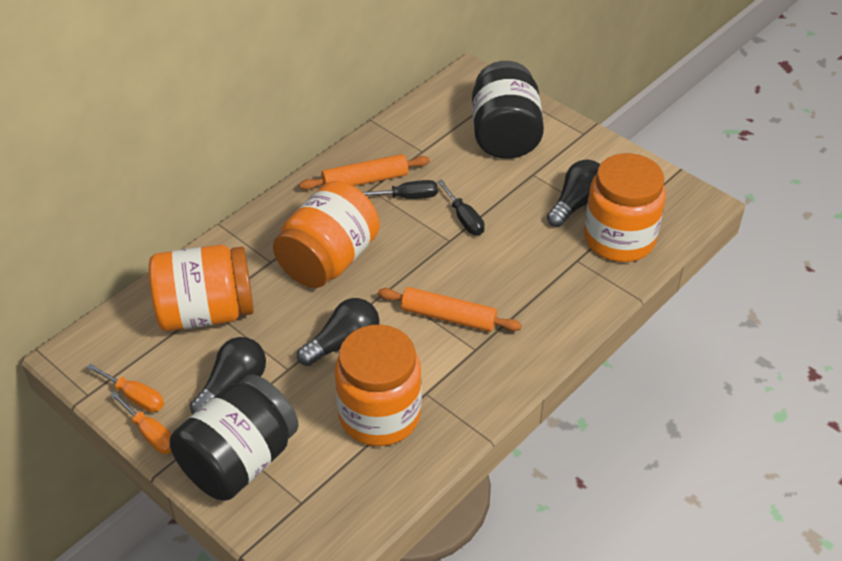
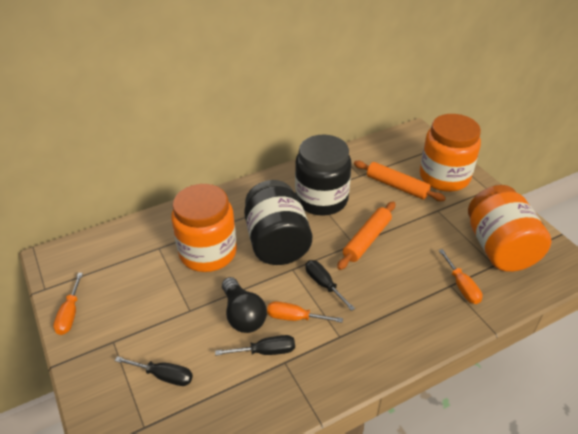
black light bulb: [190,337,266,414] [297,298,380,366] [547,160,600,227] = 3 -> [222,277,267,333] = 1
black screwdriver: [362,180,438,199] [437,179,485,235] = 2 -> [115,356,193,386] [215,335,295,356] [306,260,355,311] = 3
orange jar: [149,245,254,331] [273,181,380,288] [335,325,422,446] [584,153,666,262] = 4 -> [171,184,237,272] [420,114,481,192] [468,185,552,272] = 3
orange screwdriver: [86,363,164,412] [110,391,172,454] = 2 -> [53,273,83,335] [267,301,343,323] [438,249,483,304] = 3

